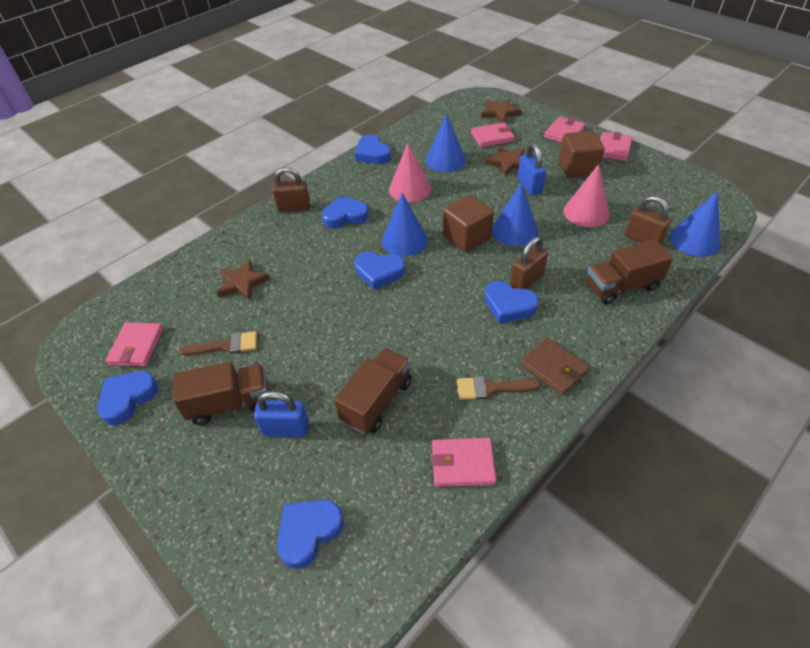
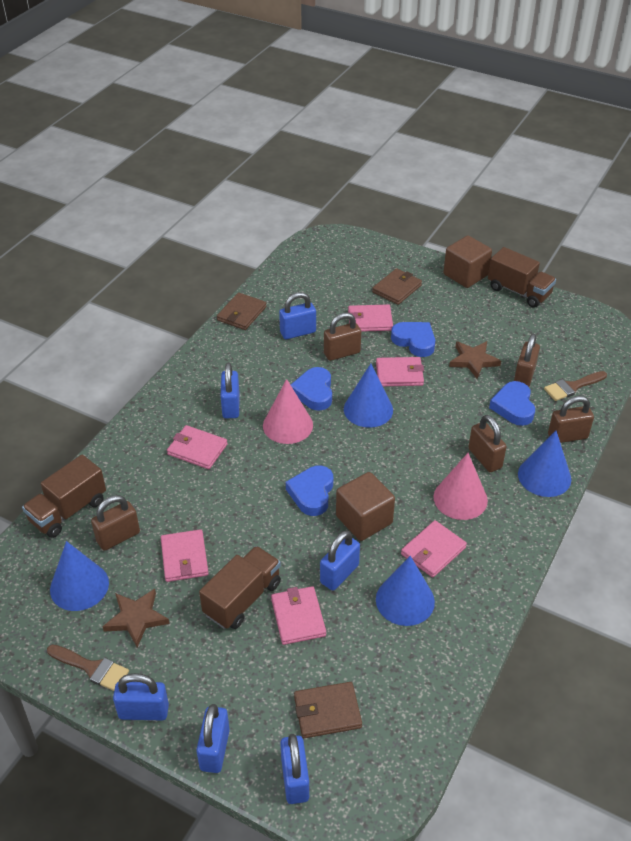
blue heart: [97,371,158,425] [277,500,344,569] [322,195,369,228] [354,252,405,290] [355,135,391,164] [484,281,539,324] = 6 -> [286,466,333,516] [291,367,332,411] [391,322,435,357] [489,381,535,426] = 4
blue padlock: [254,391,309,437] [518,143,546,195] = 2 -> [113,673,169,720] [196,704,230,773] [221,363,240,418] [279,292,316,339] [280,734,309,804] [320,531,360,591] = 6
brown padlock: [272,167,310,212] [510,237,548,289] [625,196,671,244] = 3 -> [91,495,140,551] [324,313,361,361] [469,415,507,472] [514,334,540,387] [548,396,594,443] = 5
brown star: [217,259,270,301] [481,99,522,123] [485,146,524,176] = 3 -> [102,589,169,647] [449,341,501,379] = 2
brown wallet: [520,338,590,395] = 1 -> [217,293,266,330] [294,682,362,738] [372,268,422,305] = 3
pink wallet: [105,322,164,367] [431,438,496,487] [471,122,515,148] [544,116,585,143] [600,132,633,161] = 5 -> [161,529,209,582] [167,425,228,469] [271,586,326,645] [348,304,393,332] [376,357,424,386] [401,520,467,578] = 6

